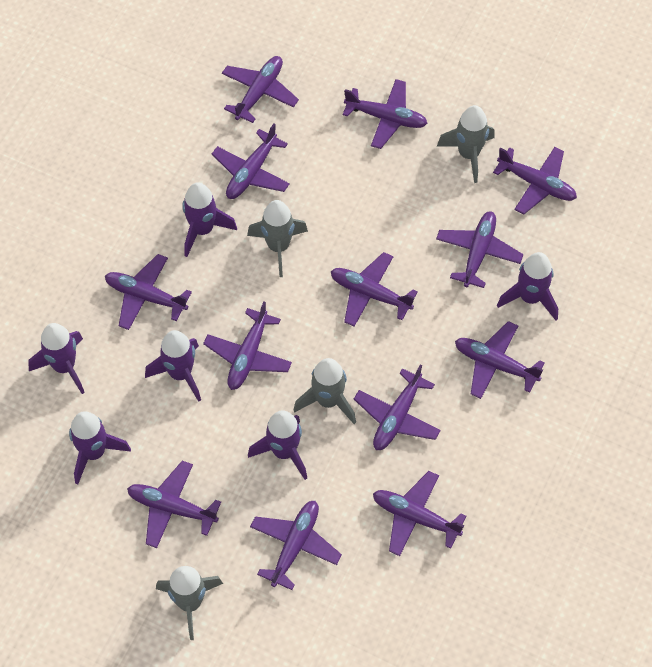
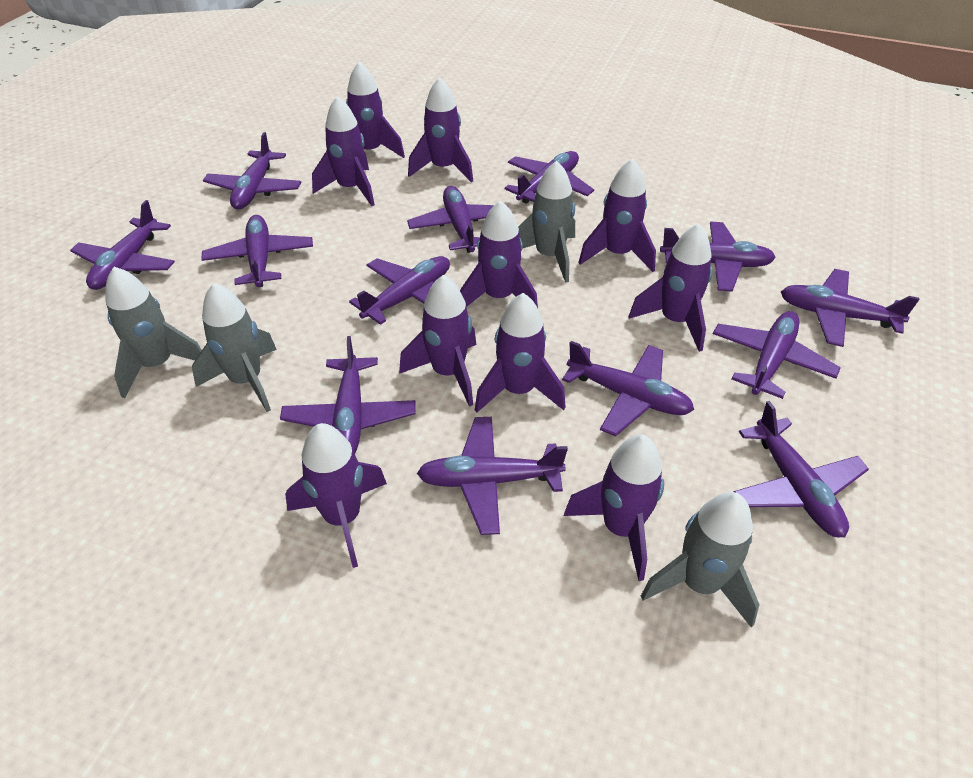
purple rocket: [28,323,85,394] [69,411,131,484] [145,330,201,402] [182,182,237,257] [248,410,307,480] [497,252,558,320] = 6 -> [285,423,387,568] [312,96,375,206] [346,62,405,158] [399,275,476,407] [408,77,473,183] [460,200,538,308] [475,293,565,412] [564,434,664,581] [578,158,656,272] [629,224,712,352] = 10

